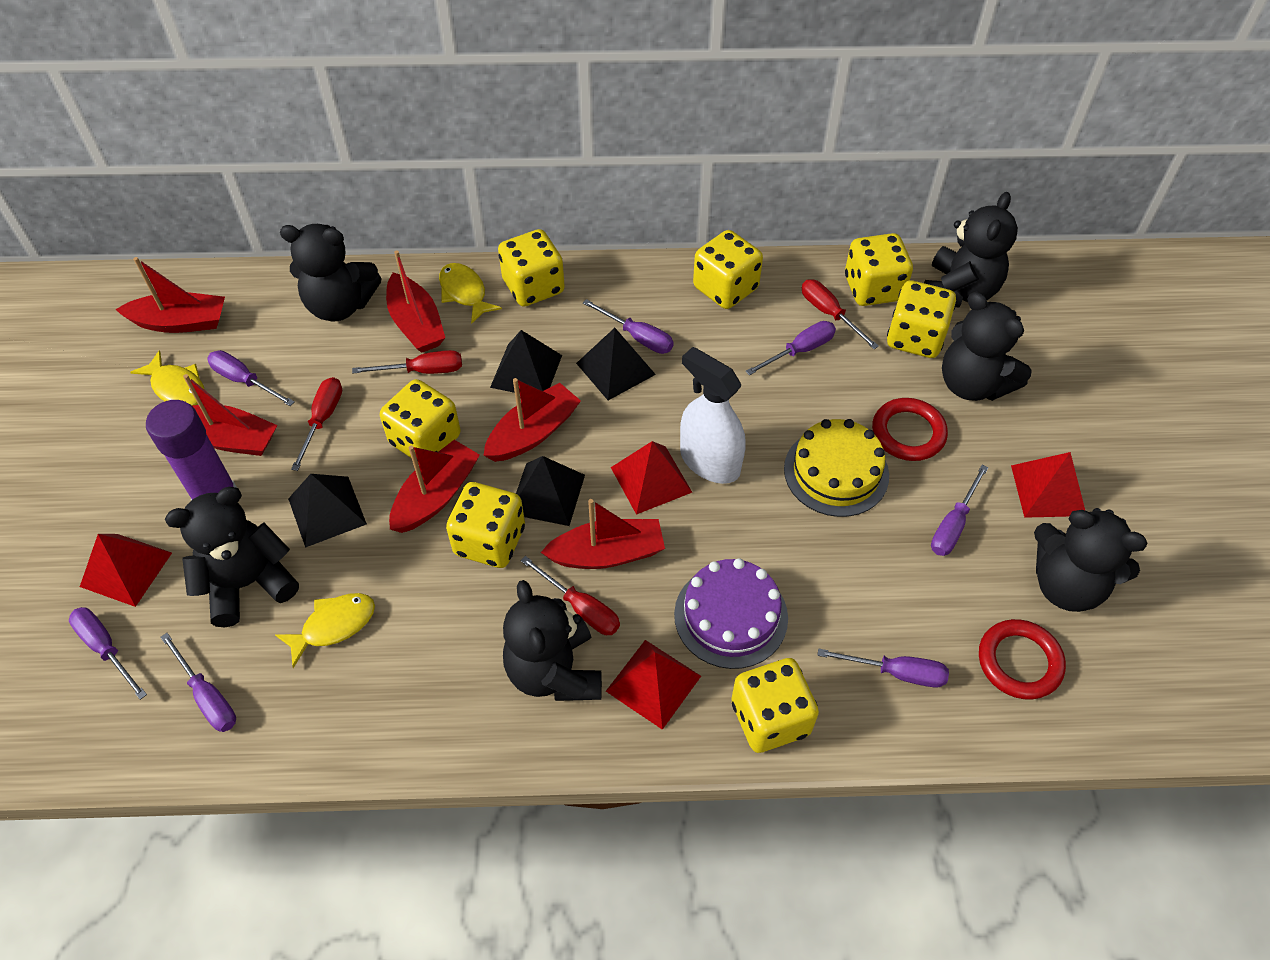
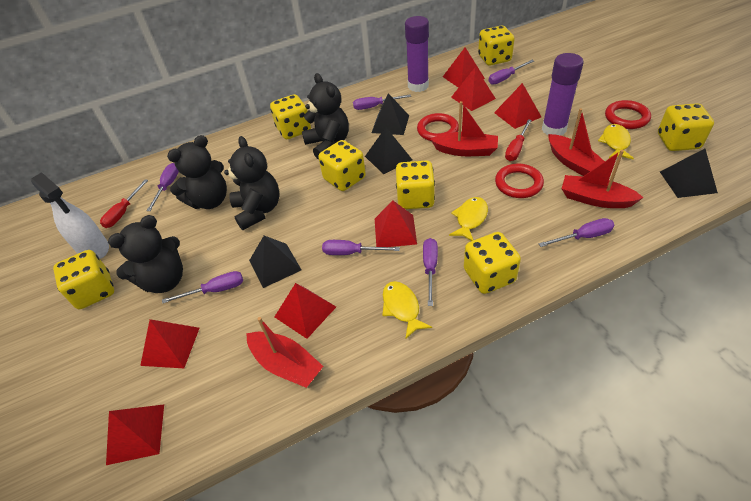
black teddy bear: [165,487,299,627] [280,224,382,321] [503,580,602,701] [924,192,1018,308] [942,292,1032,401] [1034,508,1147,612] = 6 -> [108,215,183,293] [167,135,227,209] [224,136,280,230] [302,73,349,160] = 4
purple cake: [674,558,788,669] = 1 -> none = 0
purple glue stick: [146,400,237,500] = 1 -> [405,16,429,92] [542,53,584,136] = 2
red boat: [115,257,225,333] [183,374,277,456] [386,250,445,353] [389,440,480,533] [483,378,581,462] [541,499,665,569] = 6 -> [246,317,324,388] [430,101,498,156] [548,108,605,176] [562,150,644,208] = 4
red pyramid: [80,534,172,607] [606,640,701,730] [611,441,692,515] [1011,452,1085,518] = 4 -> [106,404,164,465] [140,319,200,368] [275,283,336,339] [375,200,417,247] [443,47,485,88] [451,67,496,111] [494,83,541,129] = 7
red ring: [872,398,948,461] [979,619,1066,699] = 2 -> [417,113,459,141] [495,164,544,198] [605,100,651,129] = 3
red screwdriver: [291,377,342,471] [352,350,462,374] [521,556,620,635] [802,279,879,349] = 4 -> [100,179,148,228] [505,119,532,161] = 2
yellow cake: [784,419,889,517] = 1 -> none = 0

